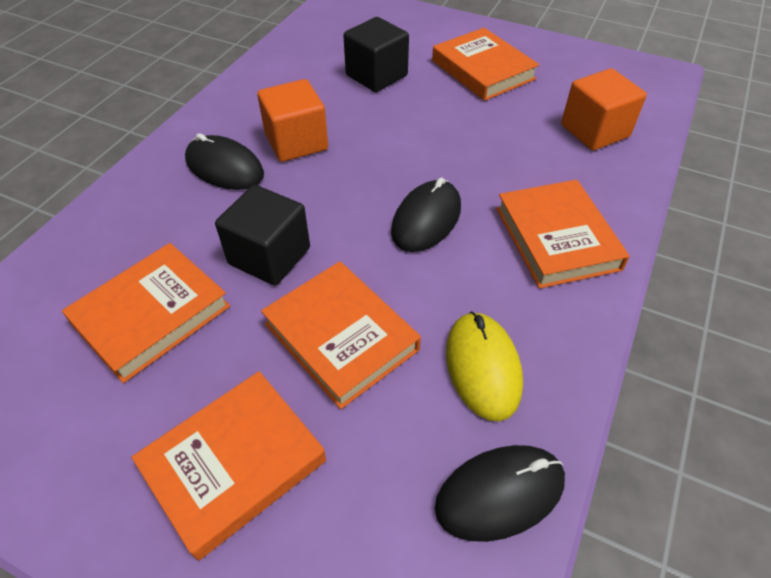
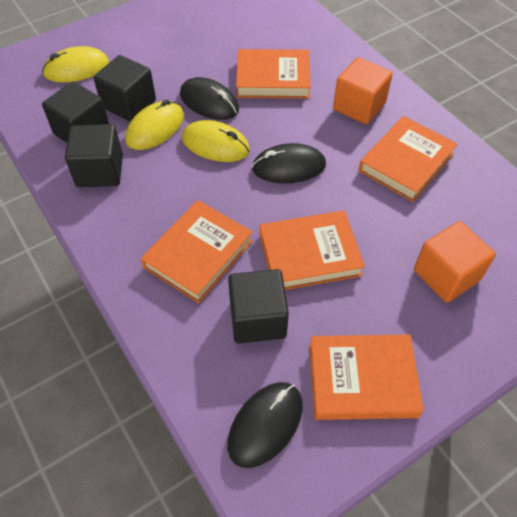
black cube: [215,185,310,286] [343,17,409,92] = 2 -> [42,81,109,143] [65,124,123,187] [93,55,156,122] [228,269,289,344] = 4
yellow mouse: [446,311,523,421] = 1 -> [42,46,109,82] [125,100,184,150] [182,120,250,162] = 3

